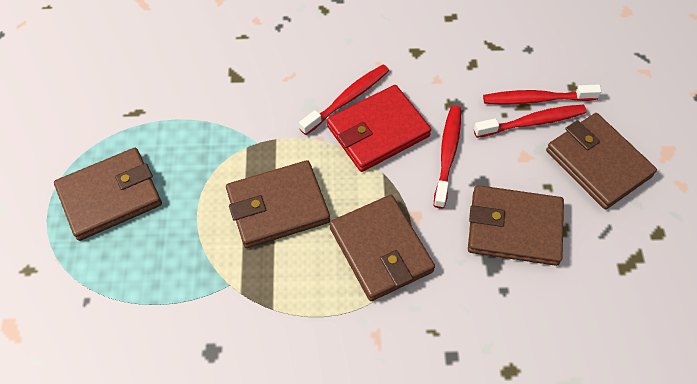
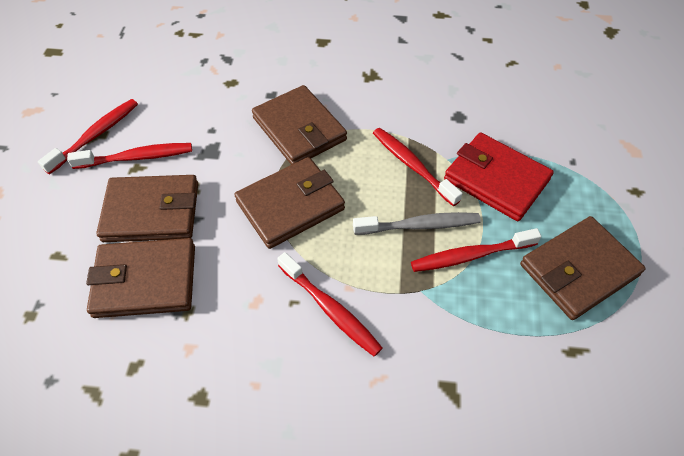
grey toothbrush: none = 0 -> [353,212,481,235] = 1
red toothbrush: [299,65,389,135] [434,105,461,209] [474,105,587,138] [483,84,602,105] = 4 -> [38,99,138,174] [67,143,192,169] [277,252,383,357] [373,128,463,206] [411,228,542,272] = 5

